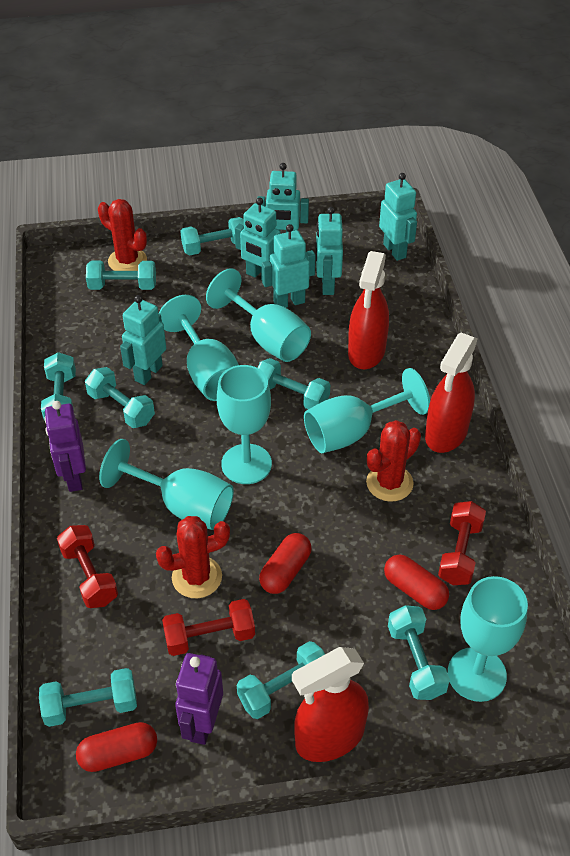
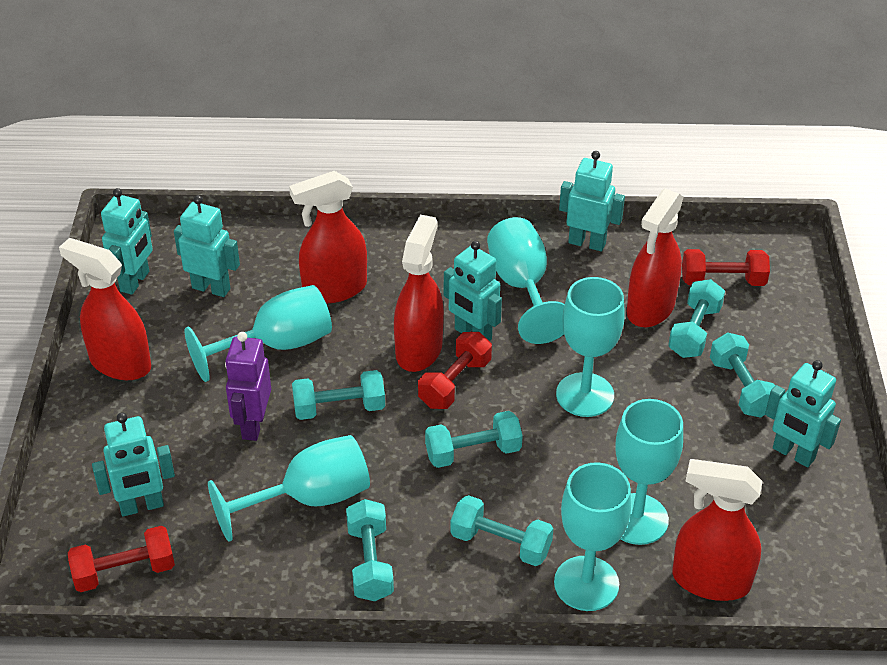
purple robot: [44,401,86,492] [175,653,223,745] = 2 -> [225,332,271,441] = 1
red cactus: [98,199,147,271] [156,516,230,598] [366,420,421,502] = 3 -> none = 0
red capsule: [76,722,157,772] [259,533,312,594] [384,555,449,610] = 3 -> none = 0
red spray bottle: [292,647,369,762] [348,251,389,369] [425,332,478,453] = 3 -> [59,238,151,380] [289,171,367,303] [394,215,444,372] [627,189,683,327] [672,459,763,601] = 5
turquoise dumbbell: [39,668,137,727] [41,352,76,421] [85,367,155,428] [86,261,156,290] [180,217,244,255] [237,641,325,719] [257,358,330,409] [388,605,450,700] = 8 -> [292,370,385,420] [346,499,394,601] [425,411,523,468] [450,495,553,566] [668,279,725,358] [710,332,775,417] = 6

